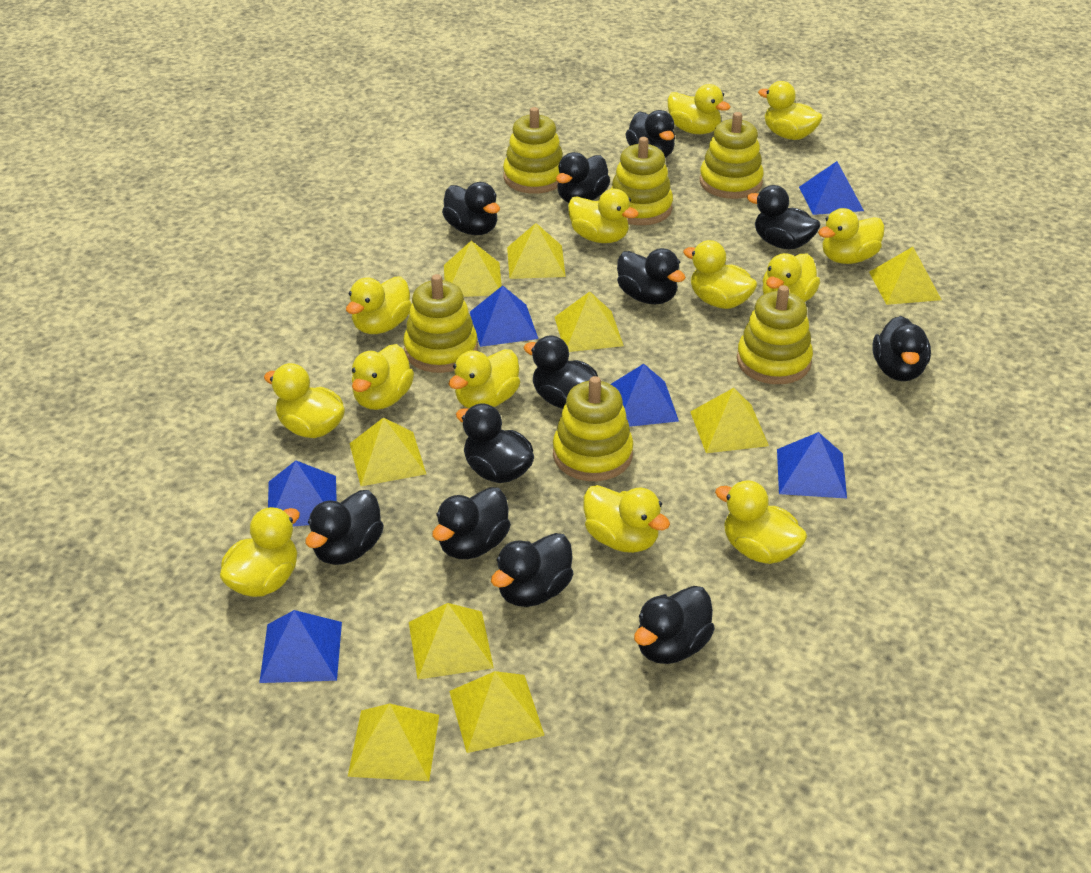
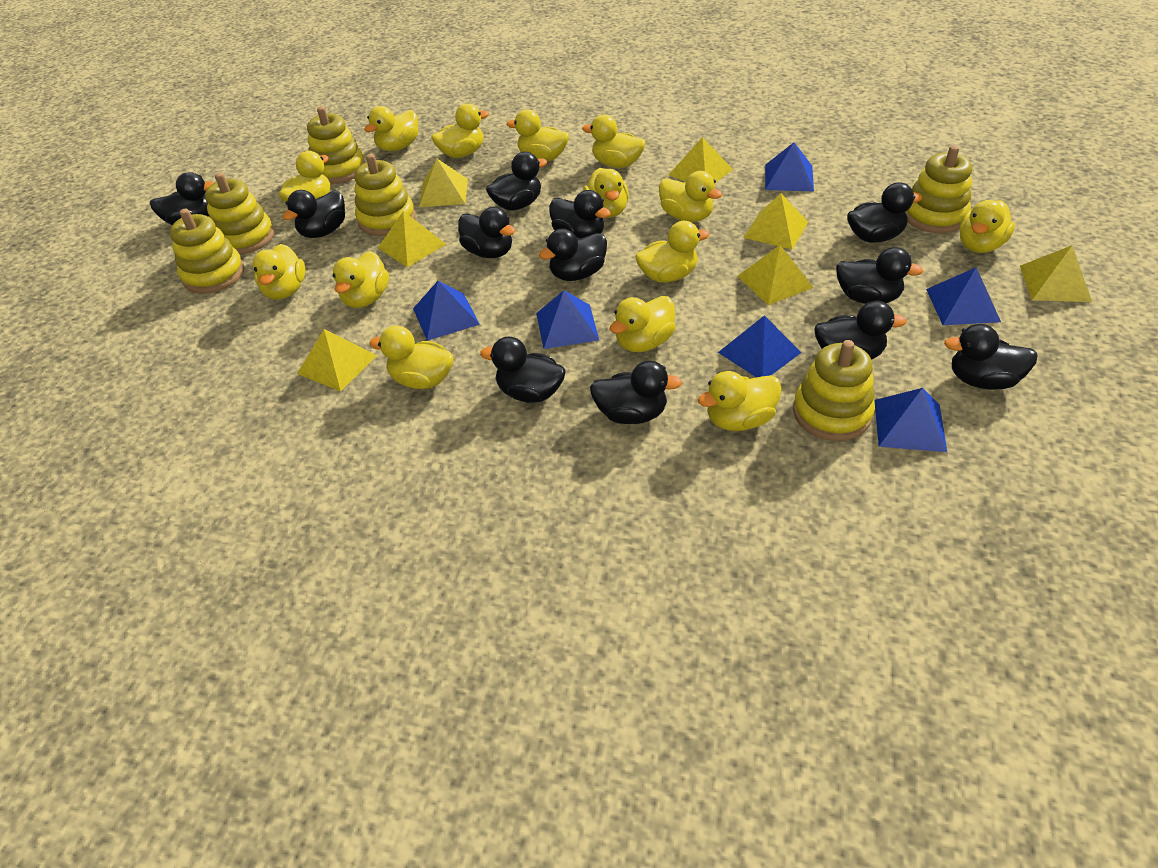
yellow duck: [220,507,300,597] [264,363,345,438] [346,276,412,334] [352,344,414,410] [449,349,520,408] [568,189,639,243] [584,485,670,553] [667,84,731,134] [683,240,758,309] [715,480,807,564] [758,81,823,140] [762,253,820,302] [818,208,885,264] = 13 -> [252,244,306,300] [279,151,330,202] [333,251,389,308] [364,106,418,151] [369,326,454,389] [431,103,489,158] [506,109,569,161] [582,114,646,168] [583,168,629,218] [610,296,676,352] [635,221,709,283] [659,171,722,222] [698,371,782,431] [959,200,1015,253] = 14
yellow pyramid: [348,704,439,781] [349,417,426,486] [409,603,494,680] [444,241,502,297] [449,671,545,753] [507,223,566,279] [555,292,624,352] [690,388,769,453] [869,247,942,305] = 9 -> [297,329,377,391] [378,211,446,267] [419,159,468,207] [669,137,733,182] [737,245,814,305] [743,194,808,250] [1020,246,1092,302] = 7

